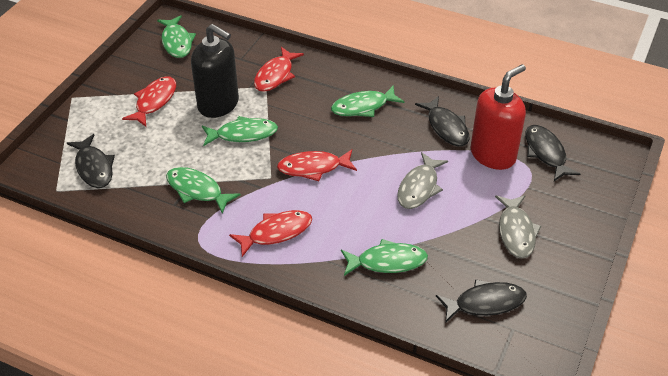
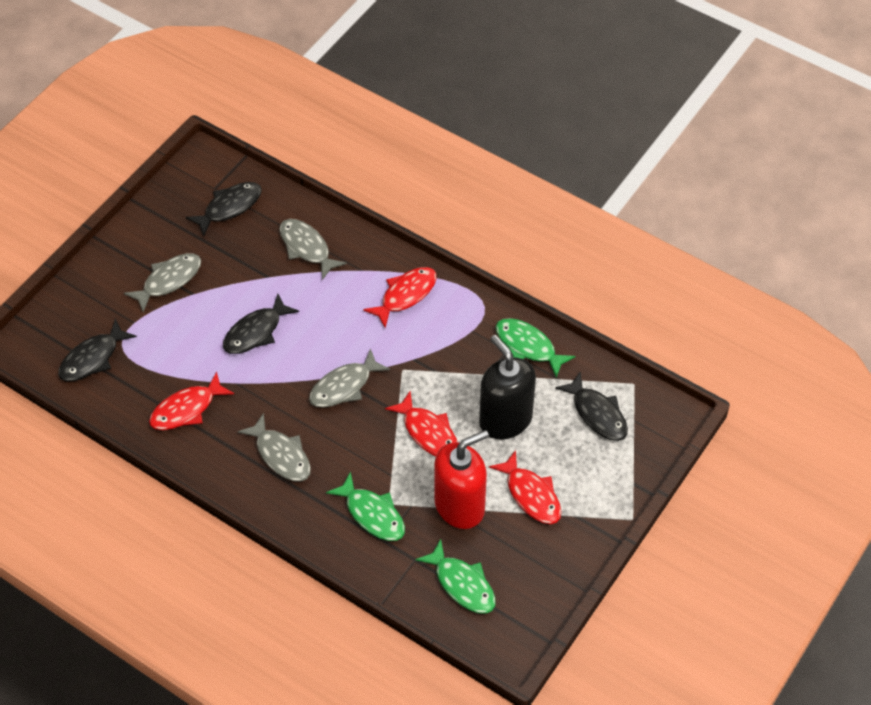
green fish: [157,15,196,58] [166,167,241,214] [202,116,278,146] [331,85,405,117] [341,239,428,276] = 5 -> [326,471,405,541] [415,539,496,614] [496,318,576,378] = 3
grey fish: [397,152,448,209] [495,195,541,258] = 2 -> [124,253,201,312] [238,413,311,482] [279,219,347,280] [309,348,390,408] = 4

